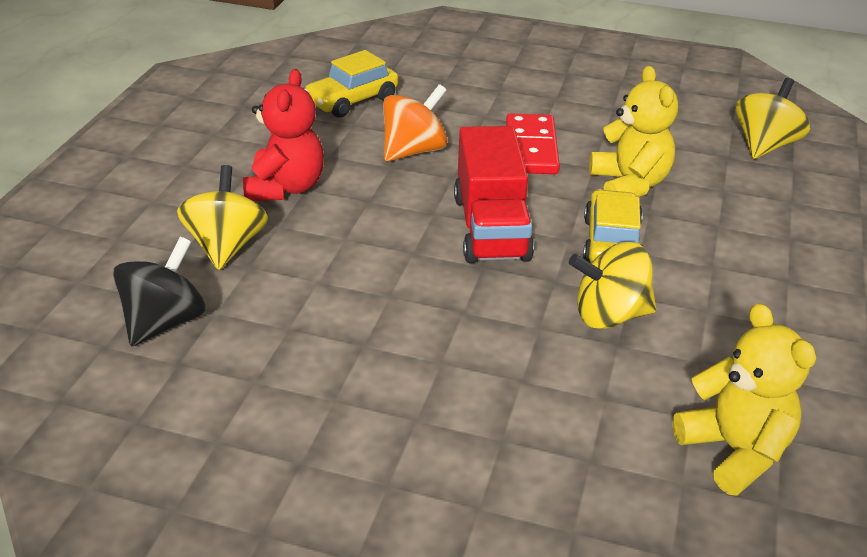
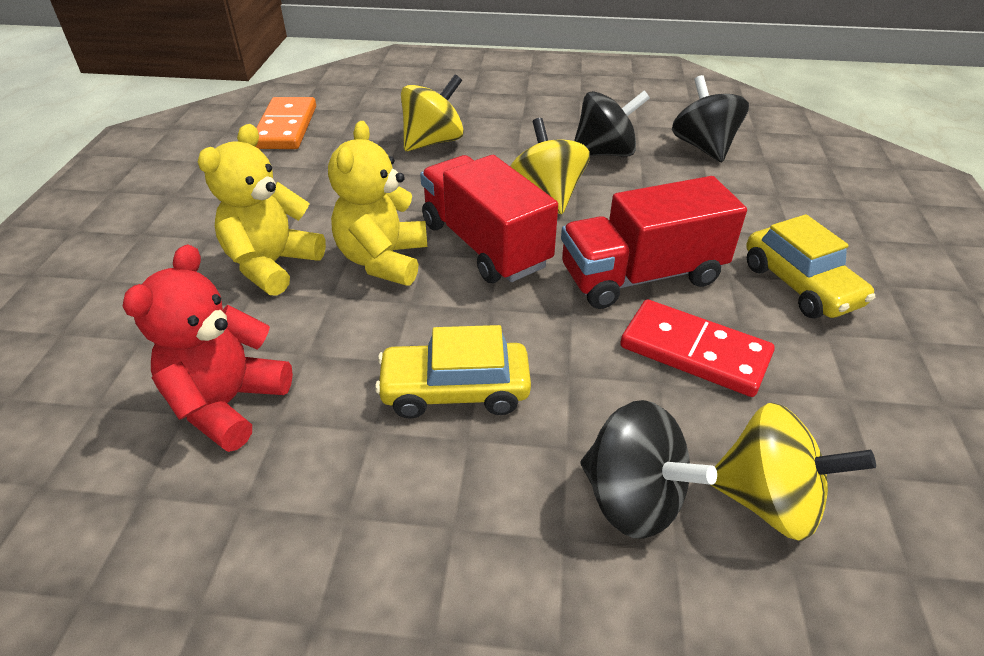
black spinning top: [113,237,205,346] = 1 -> [574,90,650,157] [580,400,717,539] [672,75,749,162] = 3
orange domino: none = 0 -> [256,97,316,149] = 1
orange spinning top: [383,84,447,161] = 1 -> none = 0
red truck: [454,126,534,263] = 1 -> [420,155,558,283] [561,176,747,309] = 2

